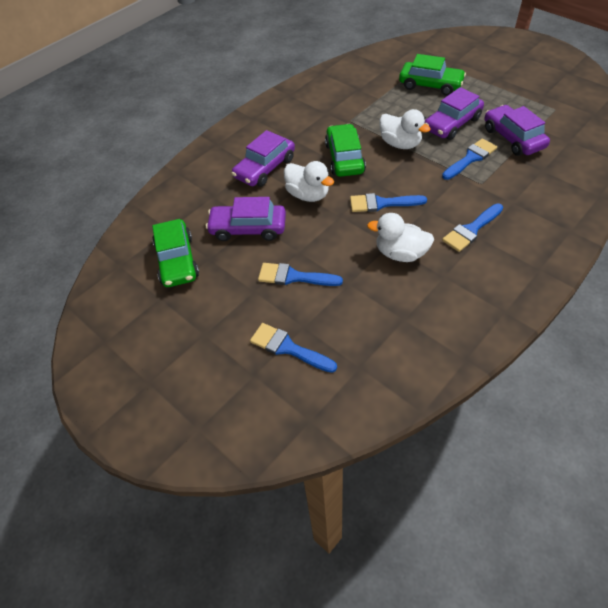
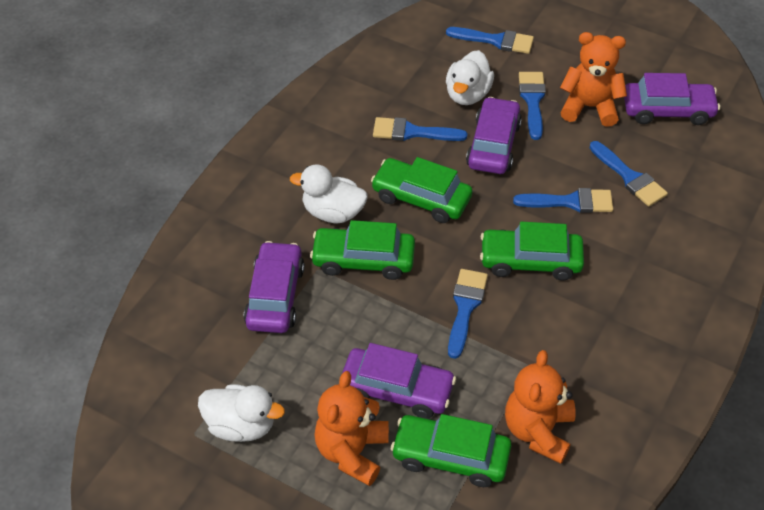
blue brush: [250,323,337,373] [258,263,343,286] [350,193,427,212] [442,138,497,180] [442,204,503,252] = 5 -> [373,117,468,141] [446,27,534,54] [448,269,488,359] [513,188,613,213] [519,72,546,140] [590,141,668,207] = 6
green car: [152,219,199,287] [325,124,366,177] [399,54,466,96] = 3 -> [310,220,415,280] [371,157,473,223] [391,414,511,487] [480,221,584,281] = 4
orange teddy bear: none = 0 -> [314,371,389,486] [505,350,576,464] [560,32,627,127] = 3

